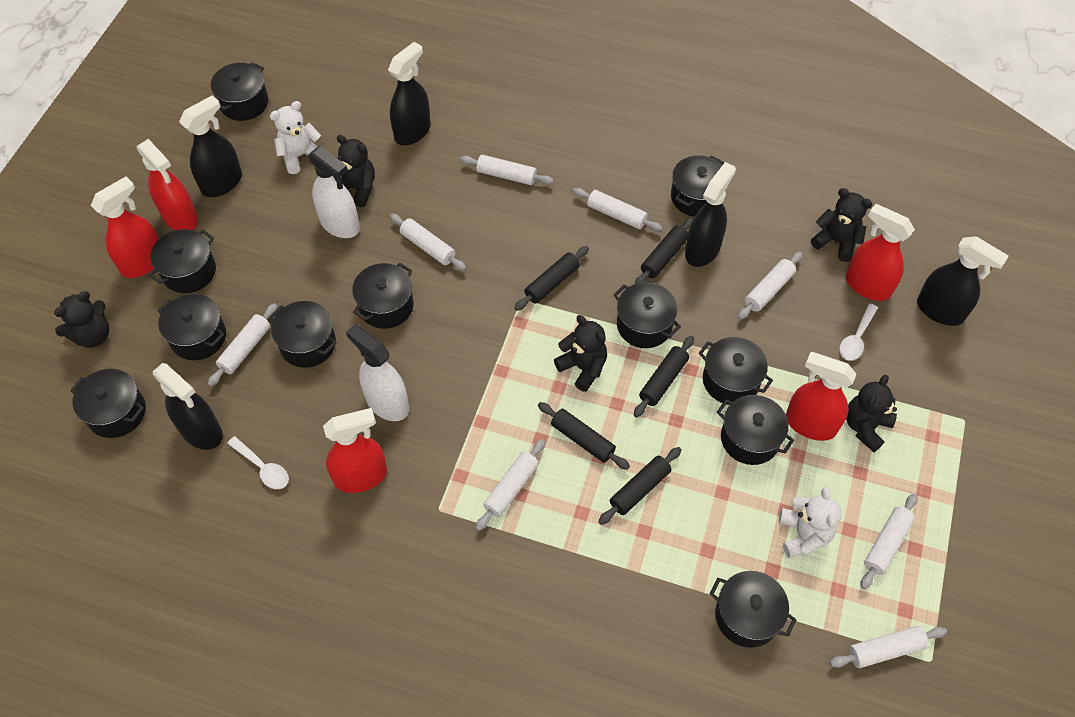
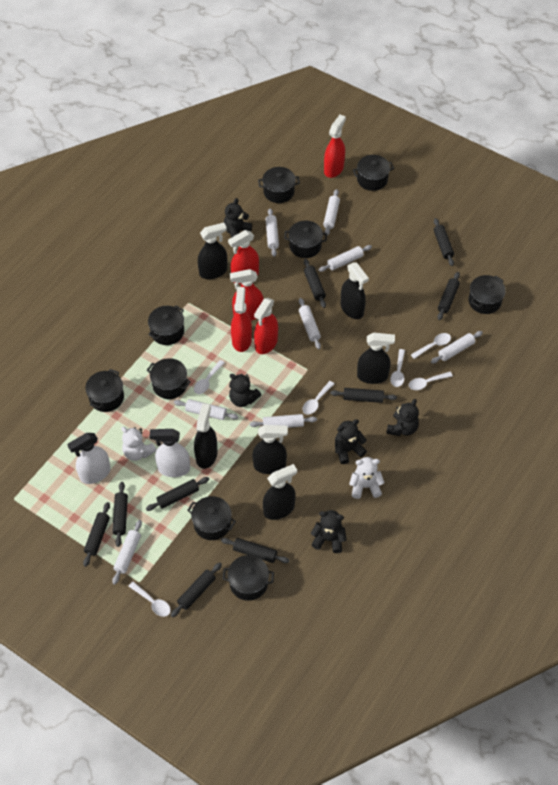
black pot: [70,369,146,438] [149,229,216,293] [158,294,226,360] [211,62,268,121] [270,301,337,368] [352,263,414,329] [613,282,681,348] [671,155,724,217] [699,337,773,405] [710,571,797,648] [717,395,794,465] = 11 -> [85,369,124,412] [147,358,191,399] [148,305,184,345] [187,496,236,540] [223,555,274,601] [258,167,300,203] [284,221,327,258] [353,155,394,191] [468,275,506,314] = 9
black rolling pin: [514,246,589,311] [538,402,630,470] [598,447,682,525] [634,336,694,418] [635,217,694,284] = 5 -> [83,502,110,567] [112,482,128,547] [146,477,209,511] [170,563,222,617] [221,538,290,563] [304,259,326,308] [330,388,397,403] [434,218,454,266] [437,272,460,320] = 9
black spray bottle: [153,363,223,450] [179,96,242,197] [388,42,431,146] [685,162,736,267] [917,236,1009,326] = 5 -> [194,403,217,469] [198,223,227,279] [252,425,288,474] [263,464,297,520] [341,262,369,319] [357,333,395,384] = 6
white spoon: [227,436,289,489] [840,303,878,361] = 2 -> [129,582,171,617] [194,360,225,394] [302,381,334,414] [390,349,405,387] [409,372,453,390] [411,333,451,359] = 6

